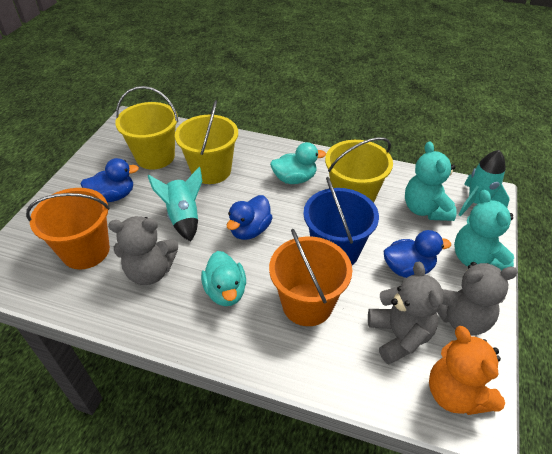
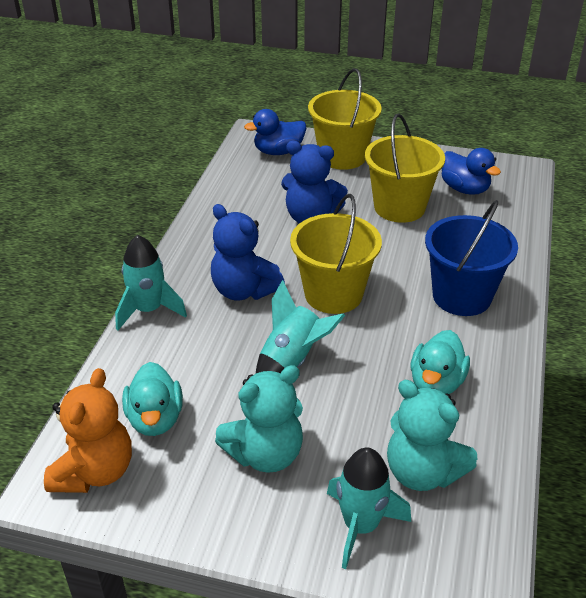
blue duck: [81,158,139,202] [227,195,273,240] [384,230,451,278] = 3 -> [244,109,306,155] [441,148,501,195] = 2
blue teddy bear: none = 0 -> [211,204,285,301] [281,141,348,224] = 2
grey teddy bear: [108,216,178,285] [368,261,444,364] [437,262,518,336] = 3 -> none = 0
orange bucket: [26,188,110,270] [269,229,352,326] = 2 -> none = 0
turquoise rocket: [148,167,202,241] [459,150,510,216] = 2 -> [115,235,187,330] [256,280,345,373] [327,448,411,569] = 3

